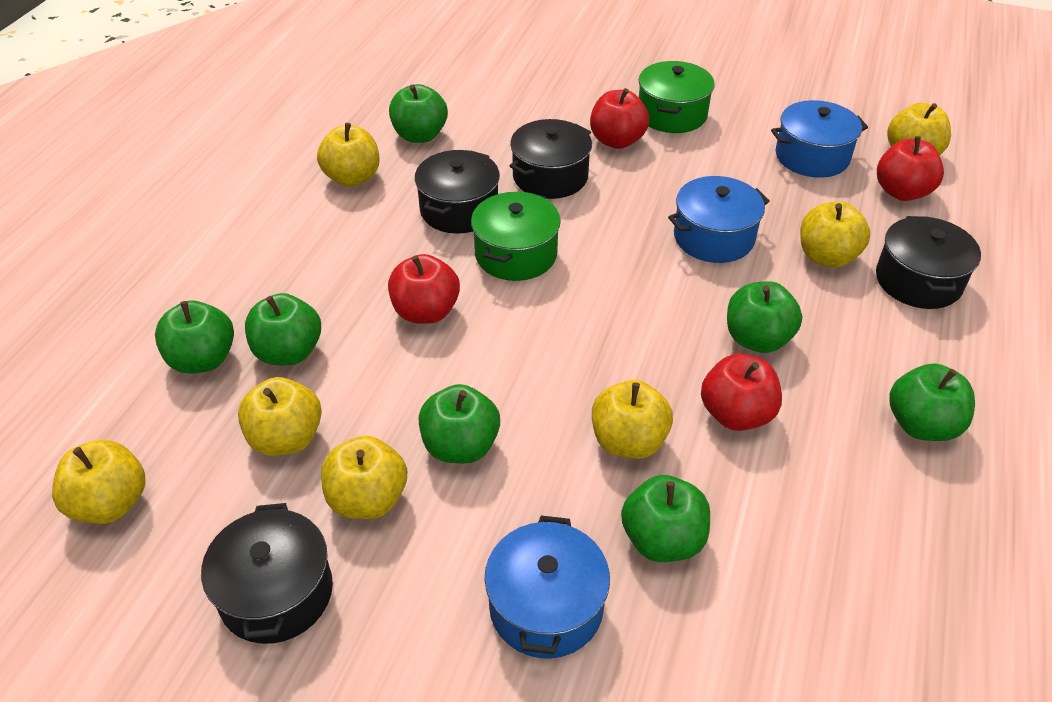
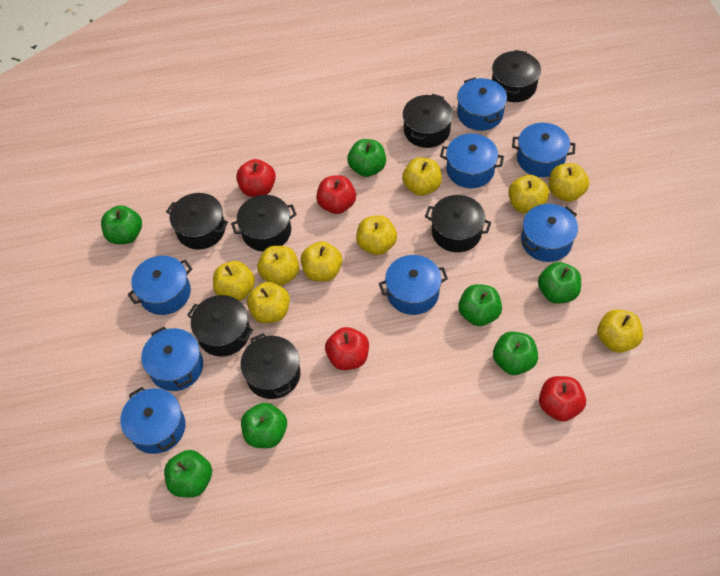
black pot: [201,503,333,644] [415,150,500,234] [510,119,592,199] [876,216,981,309] = 4 -> [166,193,228,250] [187,295,253,356] [231,195,297,252] [240,333,301,399] [403,94,453,148] [425,195,491,252] [492,50,541,102] = 7
blue pot: [485,516,610,659] [668,176,770,263] [771,100,868,178] = 3 -> [120,387,185,454] [127,256,192,315] [141,327,203,391] [379,255,448,315] [440,133,504,188] [457,78,507,131] [512,123,575,177] [521,204,578,262] = 8
green pot: [471,192,561,281] [638,61,715,133] = 2 -> none = 0
yellow apple: [52,440,146,524] [238,377,322,456] [317,123,379,187] [321,436,407,519] [592,380,673,459] [800,202,870,268] [887,103,951,156] = 7 -> [213,261,255,301] [247,282,290,323] [257,246,299,286] [301,241,342,281] [356,215,397,255] [402,157,442,196] [508,175,549,213] [549,163,589,202] [597,309,643,353] = 9

